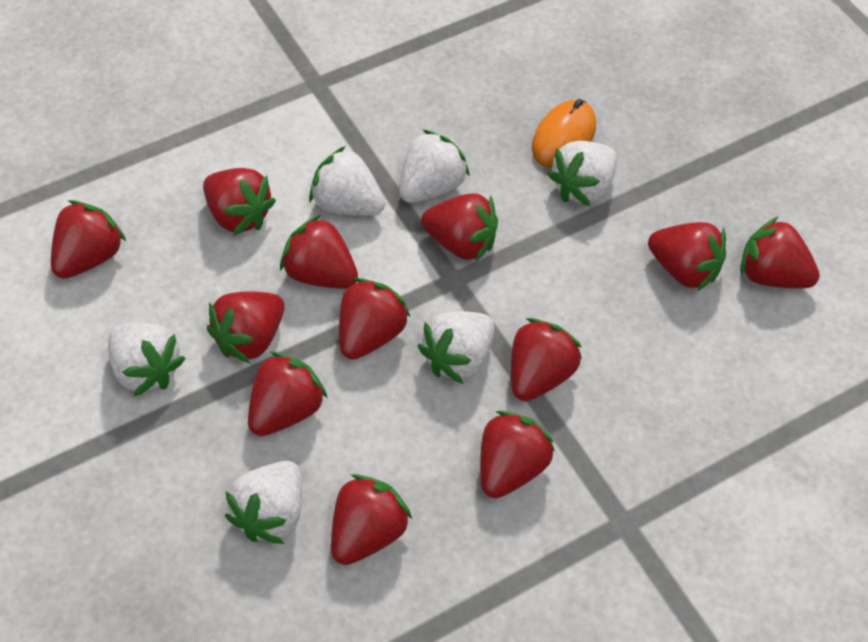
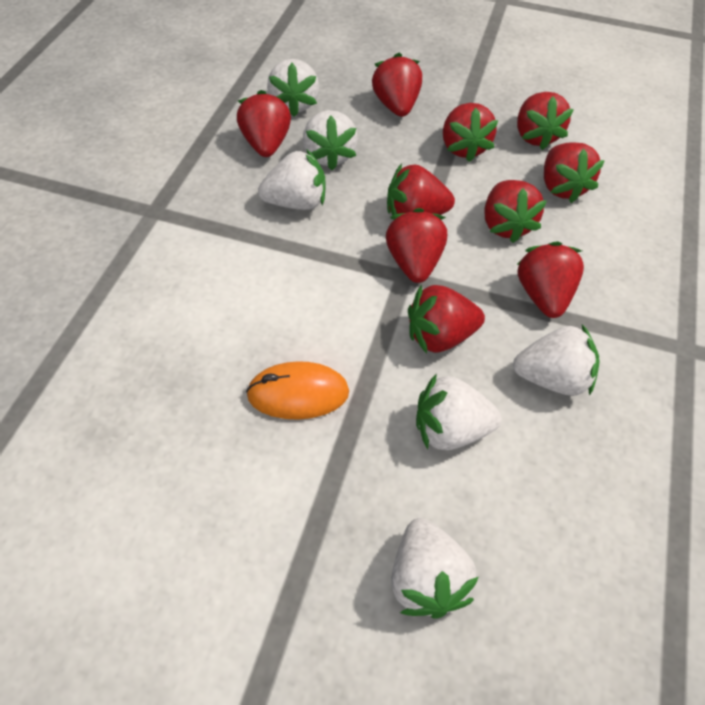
red strawberry: [51,200,126,279] [203,168,276,236] [207,291,284,363] [248,352,328,436] [280,215,358,289] [331,474,412,565] [339,278,410,360] [421,193,498,262] [480,411,555,498] [511,318,582,401] [648,222,726,292] [740,216,820,288] = 12 -> [237,90,291,157] [372,53,422,117] [386,208,447,283] [387,163,455,216] [408,285,485,354] [443,103,498,162] [484,180,547,243] [517,92,574,150] [517,241,584,318] [544,142,605,203] = 10

